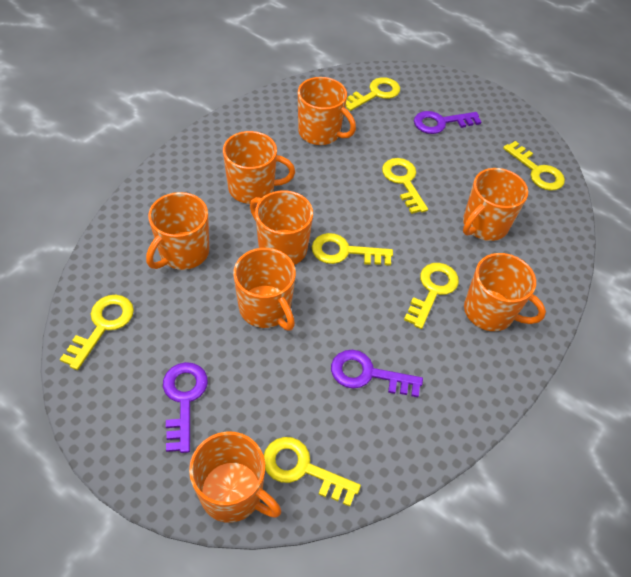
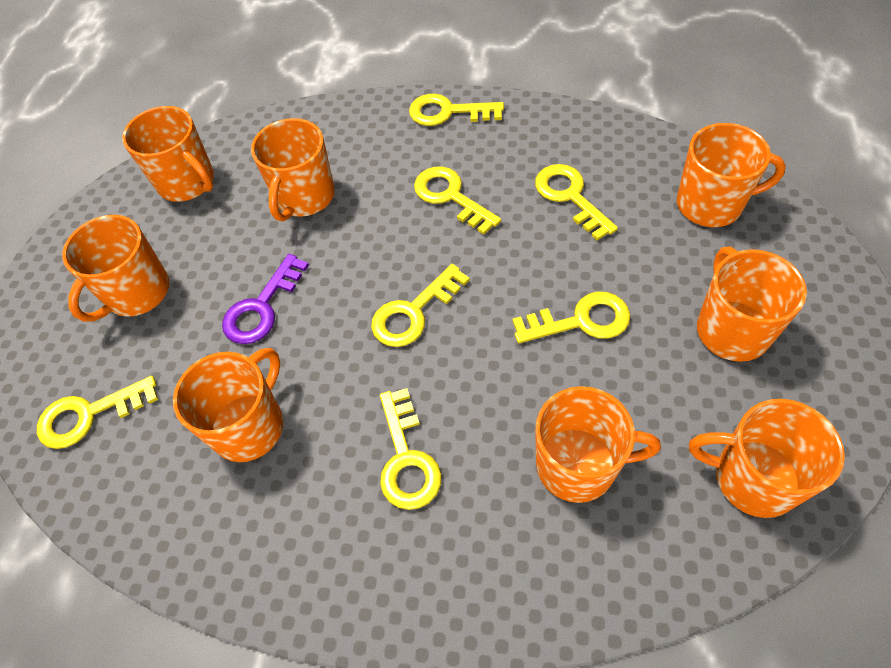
purple key: [163,362,208,453] [331,350,423,397] [414,111,481,134] = 3 -> [222,254,309,344] = 1

